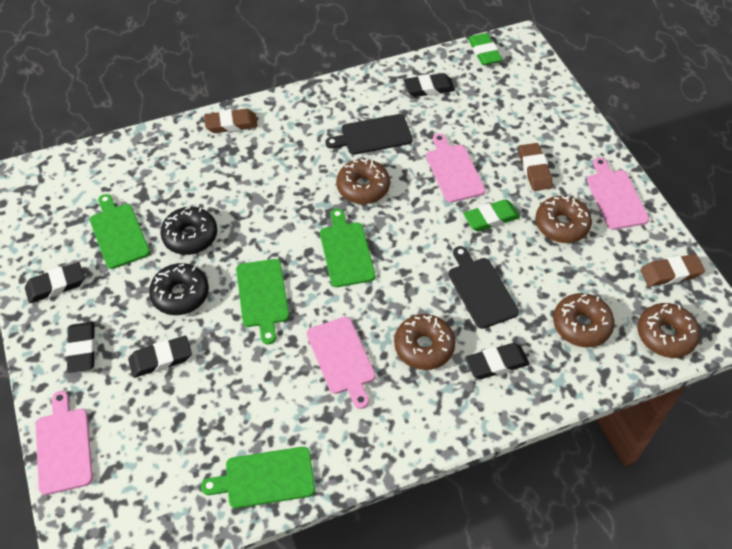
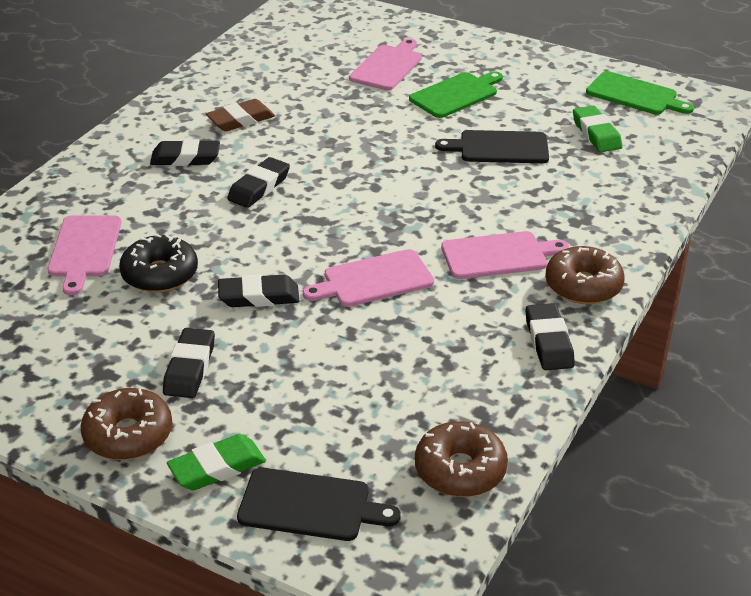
black donut: [149,263,209,315] [160,206,217,255] = 2 -> [119,234,198,293] = 1
brown donut: [336,159,390,204] [394,314,456,370] [535,196,592,243] [553,293,615,348] [638,303,700,358] = 5 -> [81,388,172,460] [415,421,508,497] [545,246,625,304] = 3
brown eraser: [204,109,258,133] [519,143,553,191] [640,254,705,287] = 3 -> [206,99,275,131] = 1
green cutting board: [90,194,150,269] [201,447,315,508] [236,259,289,344] [320,208,375,287] = 4 -> [409,71,503,118] [586,71,694,115] = 2

